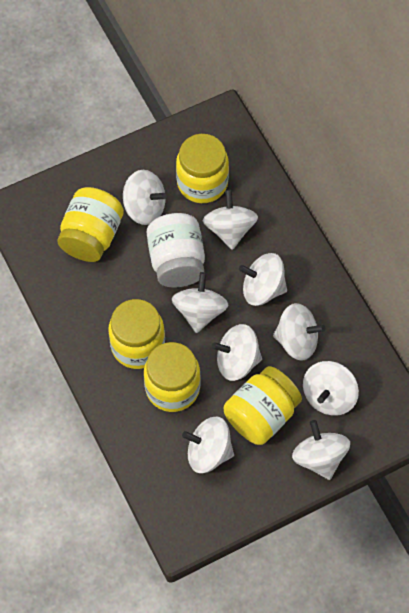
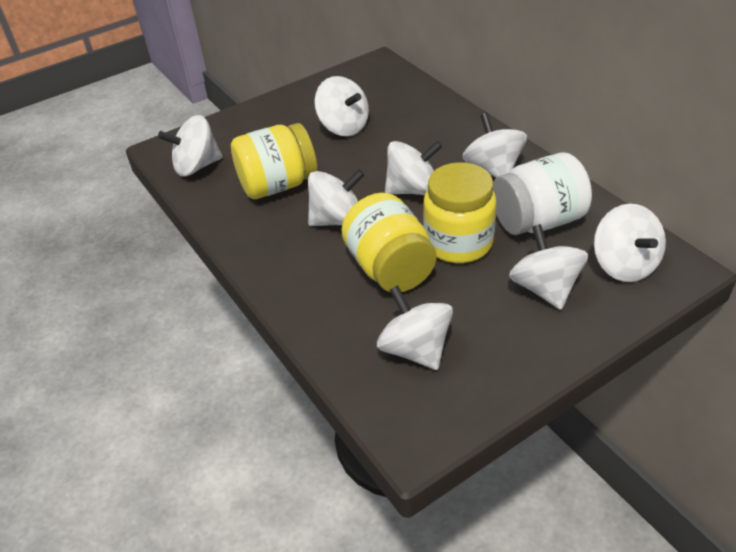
white spinning top: [123,170,167,225] [172,272,228,333] [182,417,234,473] [203,190,258,250] [212,324,262,381] [239,253,287,306] [273,303,326,361] [292,420,350,480] [303,361,359,416] = 9 -> [158,115,223,177] [308,169,364,226] [314,76,369,136] [377,285,453,370] [385,141,442,195] [462,113,527,178] [509,224,588,310] [594,204,666,282] = 8
yellow jar: [57,187,124,262] [108,299,165,369] [144,342,201,412] [176,134,229,203] [224,366,302,445] = 5 -> [231,123,317,199] [342,193,436,292] [423,162,497,263] = 3

